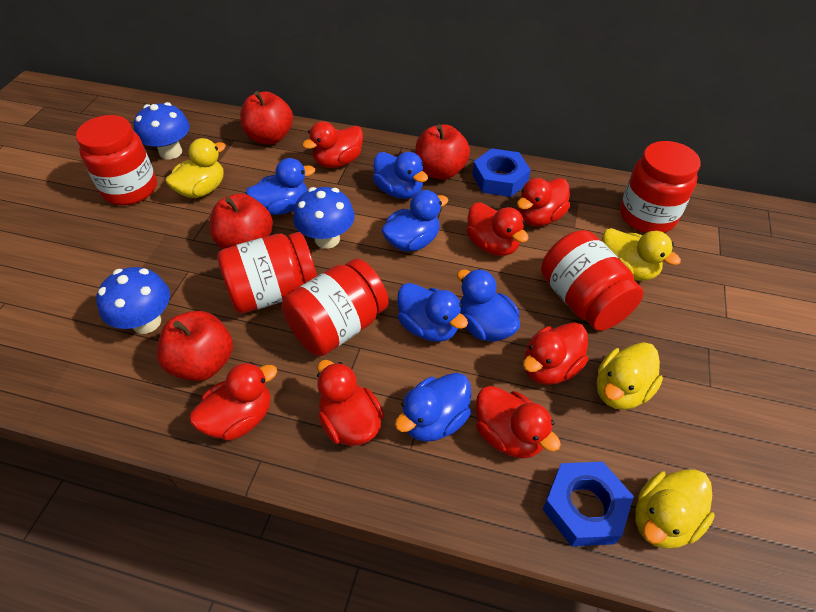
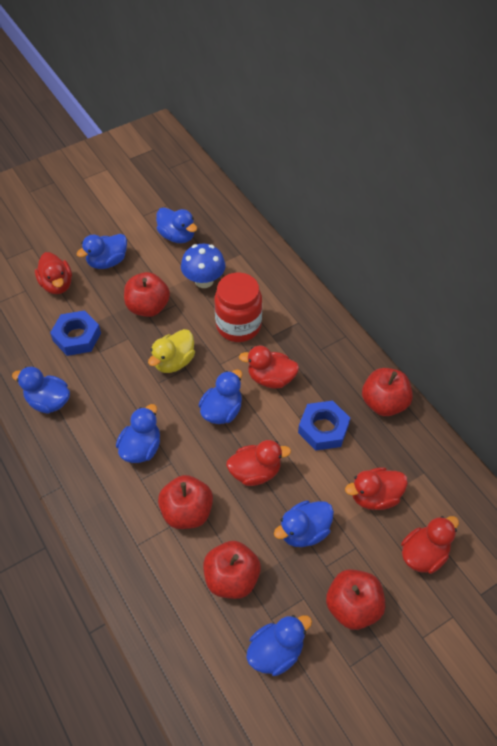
blue duck: [246,158,315,215] [373,152,428,199] [381,190,448,252] [395,373,471,442] [397,283,468,342] [457,269,520,342] = 6 -> [12,367,70,414] [76,234,127,269] [116,404,160,463] [156,207,197,243] [199,370,242,424] [246,615,312,676] [274,500,334,547] = 7
blue mushroom: [96,267,170,334] [133,102,190,160] [293,187,355,249] = 3 -> [181,244,225,288] = 1
red apple: [157,311,233,381] [210,194,273,249] [240,91,293,144] [415,124,470,180] = 4 -> [124,272,170,317] [158,475,213,529] [203,541,261,599] [326,569,385,630] [362,368,413,416] = 5
red duck: [190,362,277,441] [302,121,363,168] [317,360,384,446] [466,202,529,256] [476,386,561,459] [517,178,570,227] [523,322,588,385] = 7 -> [35,252,72,294] [226,440,291,486] [239,346,299,389] [345,467,408,510] [401,516,459,574] = 5
red jar: [76,115,157,205] [217,232,317,314] [282,259,389,356] [541,230,644,331] [620,141,700,233] = 5 -> [214,272,262,342] = 1
yellow duck: [165,138,226,198] [597,342,663,410] [602,228,681,281] [635,469,715,549] = 4 -> [148,329,195,373] = 1

